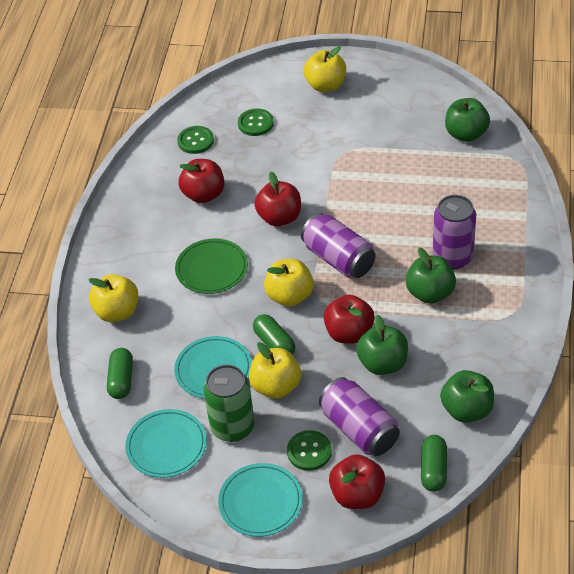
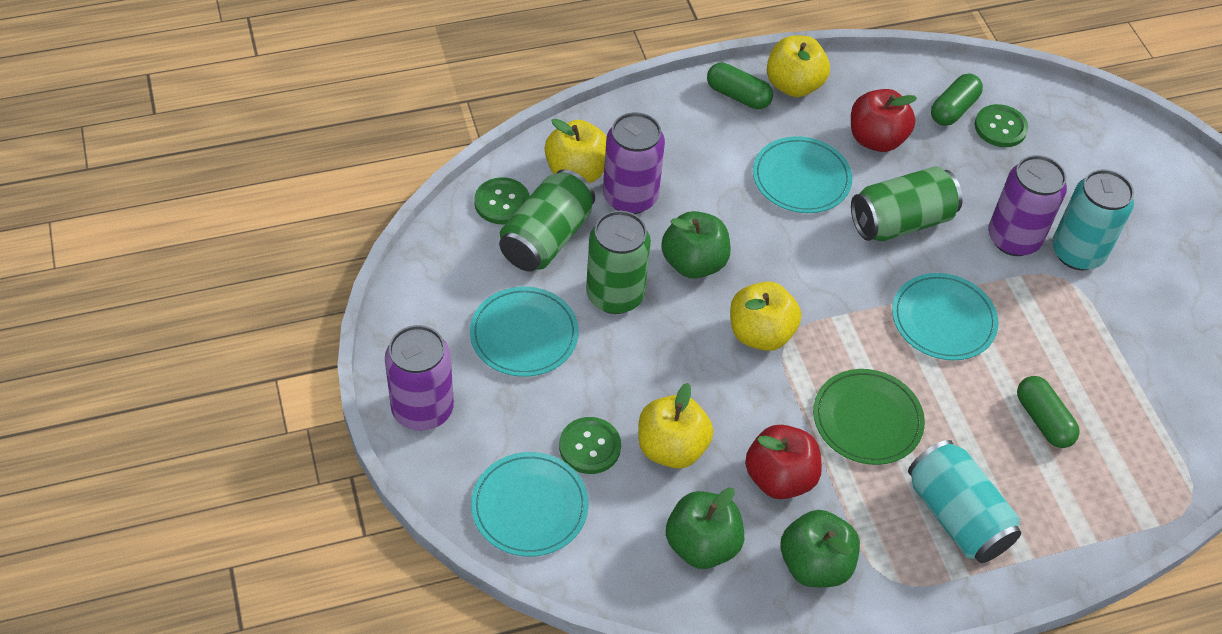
green apple: [356,315,408,375] [406,247,456,304] [440,370,494,422] [445,98,490,142] = 4 -> [661,211,731,279] [666,487,744,569] [780,510,860,587] = 3
green can: [203,365,254,442] = 1 -> [499,169,595,272] [586,211,651,314] [851,166,963,241] = 3
red apple: [179,159,224,203] [254,172,301,226] [323,295,375,344] [329,454,385,509] = 4 -> [745,425,822,499] [851,89,917,152] = 2
turquoise can: none = 0 -> [908,440,1021,563] [1052,169,1134,270] = 2
turquoise plate: [125,409,207,478] [174,336,252,399] [218,463,303,537] = 3 -> [470,287,579,377] [471,452,589,557] [753,136,852,213] [892,273,999,360] = 4

